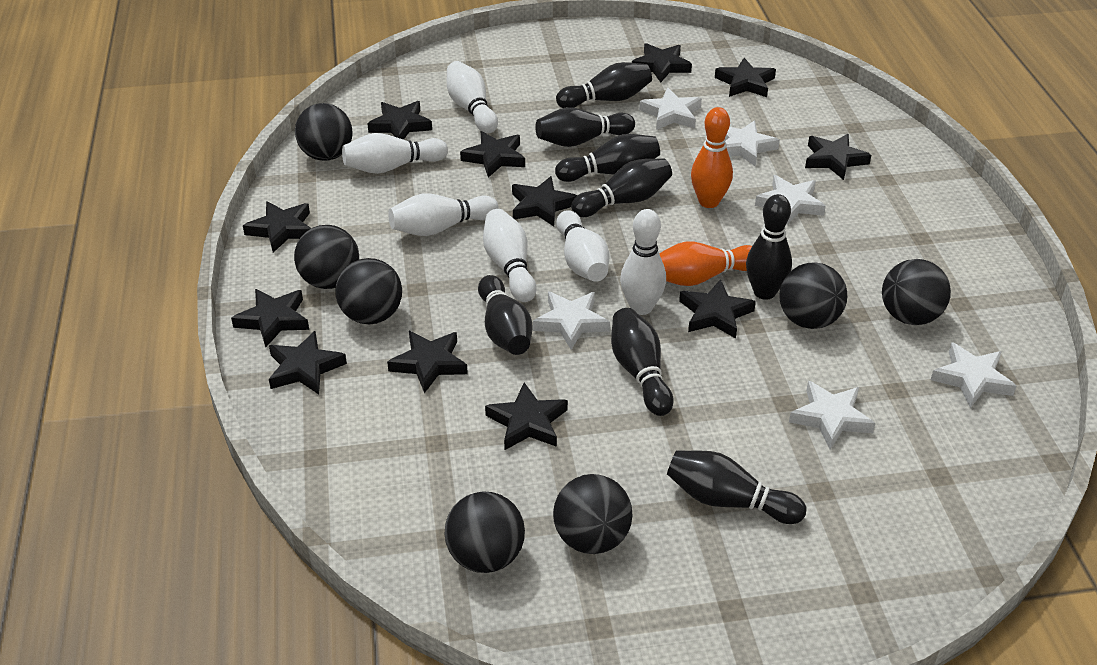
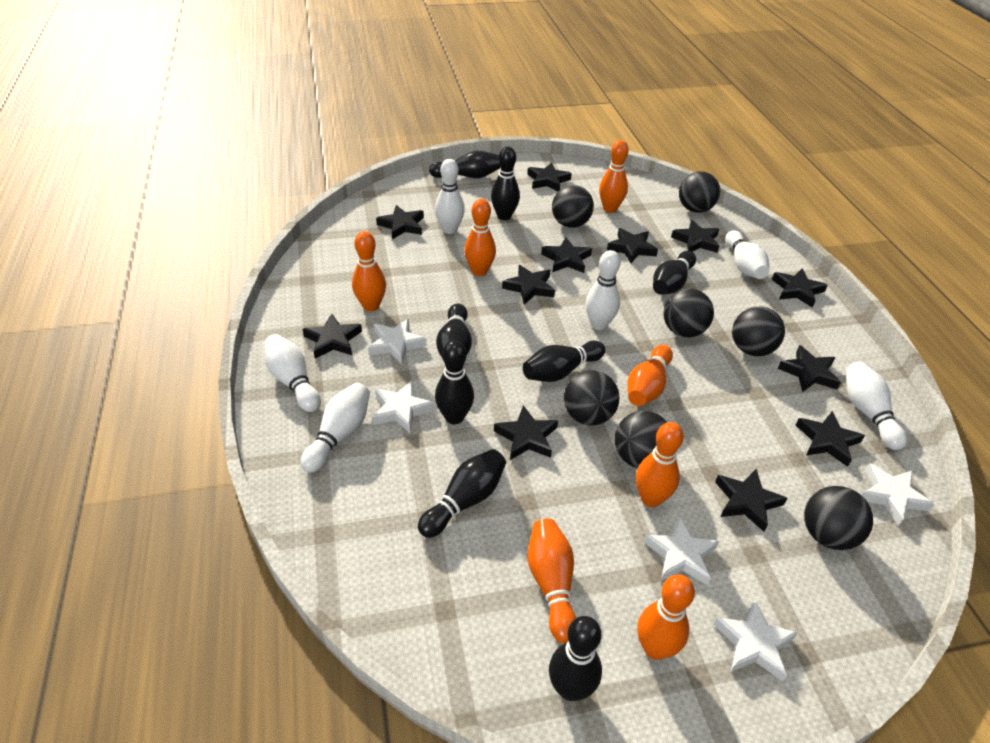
orange bowling pin: [659,242,752,286] [691,107,733,208] = 2 -> [352,231,386,311] [464,199,496,276] [528,518,576,643] [599,140,629,213] [627,345,673,406] [636,422,684,507] [637,574,695,660] = 7
white star: [533,292,610,350] [639,88,702,130] [725,121,780,166] [755,175,826,225] [789,381,875,449] [931,342,1017,408] = 6 -> [368,319,427,364] [372,381,435,434] [644,517,719,585] [713,600,798,682] [862,463,935,526] = 5

